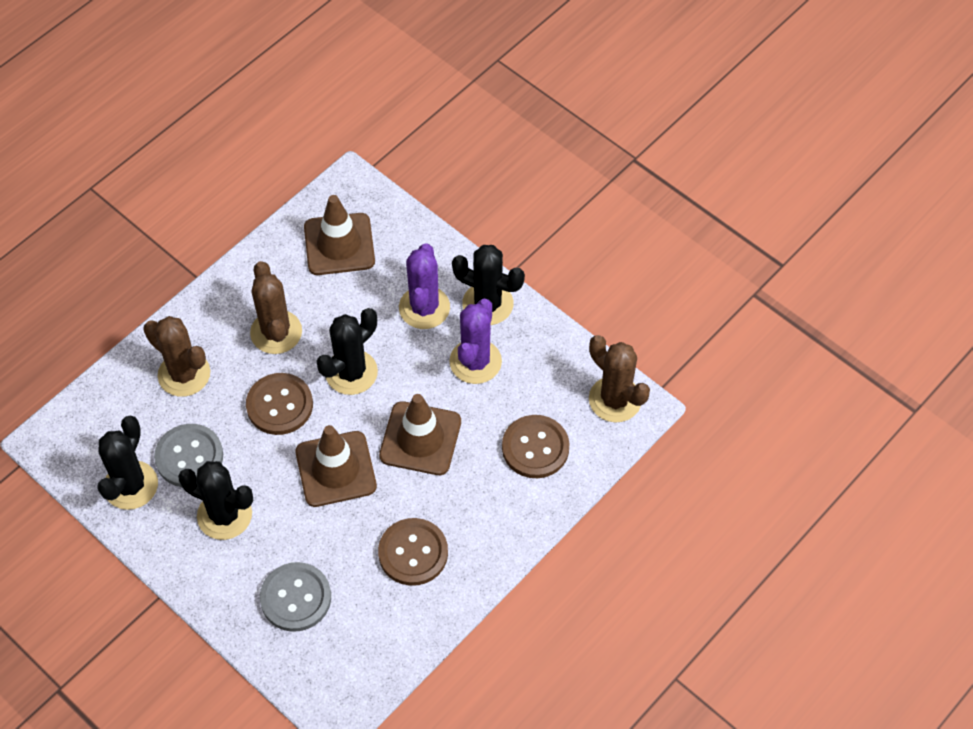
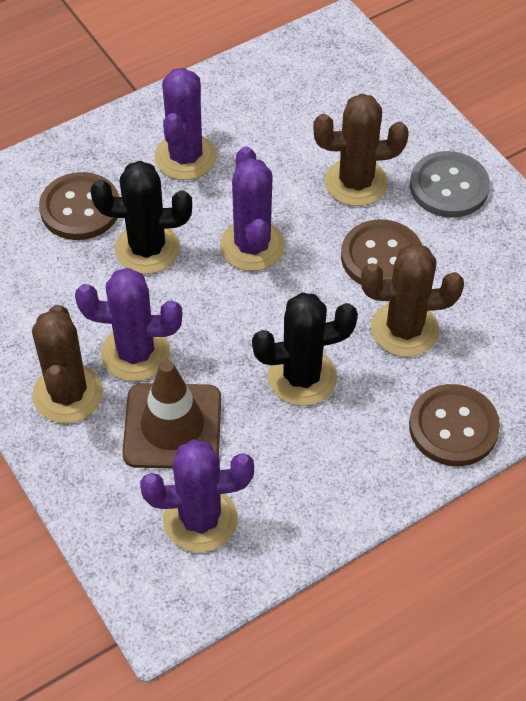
black cactus: [97,416,158,510] [178,461,253,540] [316,308,378,395] [452,245,525,325] = 4 -> [91,161,192,274] [252,293,358,406] = 2
brown traffic cone: [295,425,377,507] [304,195,375,275] [379,394,461,475] = 3 -> [122,360,221,468] = 1
grey button: [154,424,223,487] [260,562,331,632] = 2 -> [410,151,490,218] = 1
purple cactus: [399,243,450,329] [449,298,502,384] = 2 -> [75,268,183,381] [140,439,254,552] [154,68,217,180] [220,146,285,271] = 4

